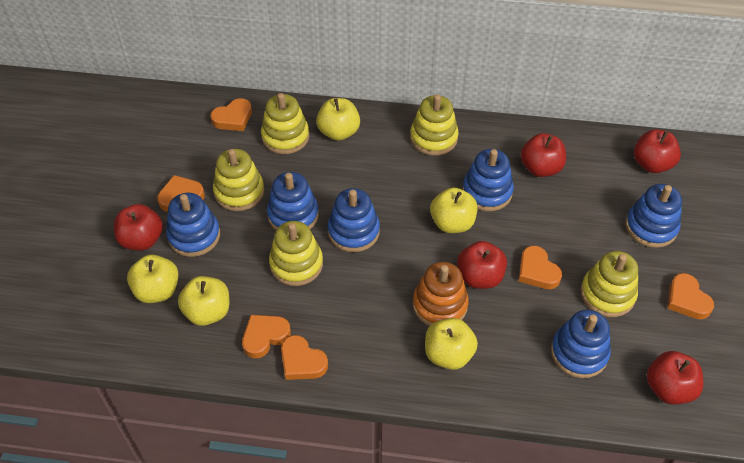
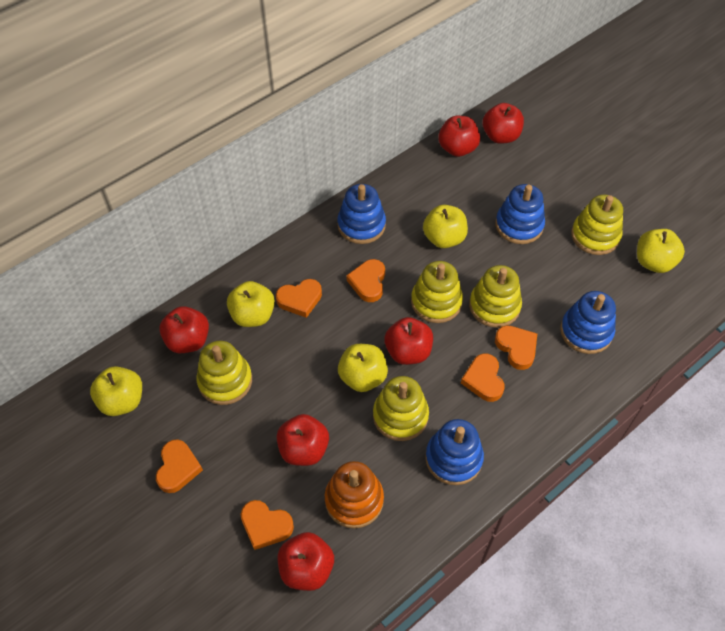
blue stacking toy: [166,193,220,257] [267,172,319,230] [328,188,380,252] [462,149,514,211] [551,310,611,378] [625,184,682,248] = 6 -> [338,184,386,244] [425,419,484,485] [495,184,545,244] [560,291,616,354] = 4
red apple: [114,204,163,251] [457,241,507,289] [521,133,566,177] [634,129,681,173] [647,351,703,404] = 5 -> [159,306,209,353] [277,414,329,466] [278,532,334,591] [384,317,433,365] [438,116,480,157] [482,103,524,144] = 6

